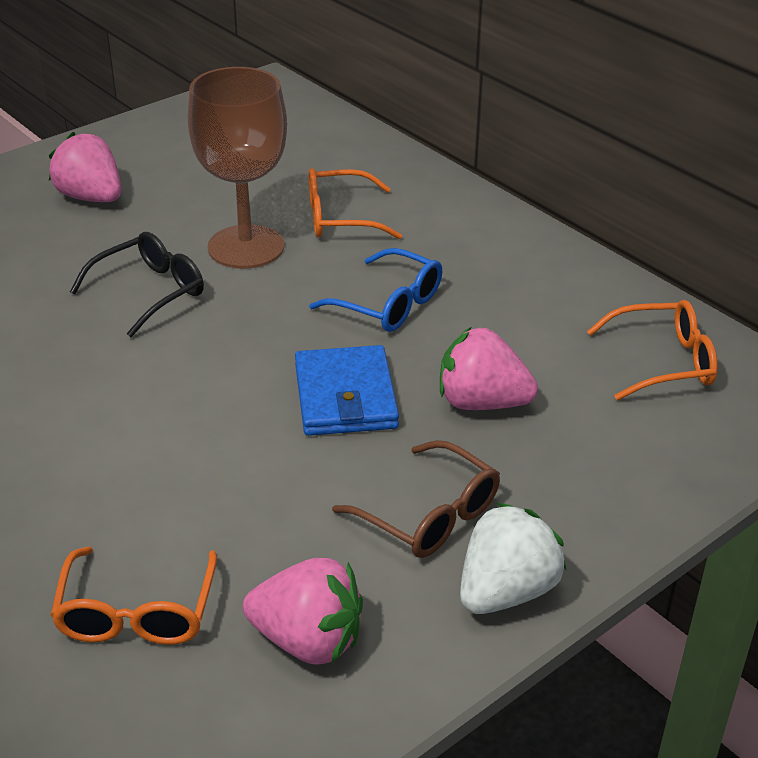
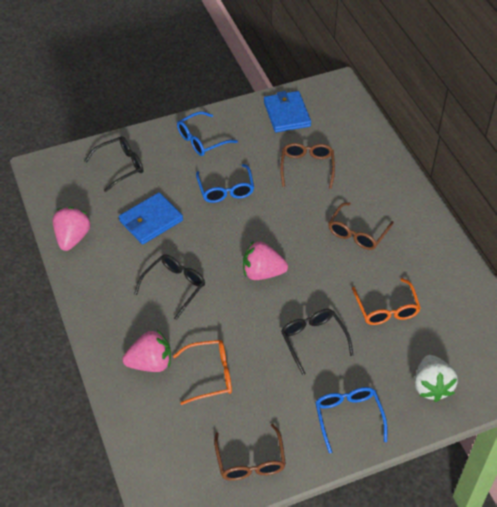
black glasses: [70,232,204,337] = 1 -> [85,136,143,192] [134,254,205,320] [281,309,353,375] = 3
blue glasses: [309,248,442,332] = 1 -> [177,111,238,156] [196,164,254,203] [315,387,387,453] = 3
blue wallet: [295,345,399,436] = 1 -> [119,192,183,245] [264,91,311,132] = 2
brown glasses: [332,440,500,558] = 1 -> [214,424,286,481] [280,143,335,189] [328,202,394,250] = 3
brown goblet: [187,67,287,269] = 1 -> none = 0
orange glasses: [51,547,217,645] [309,168,402,239] [587,300,718,400] = 3 -> [173,340,232,405] [352,278,421,325] = 2

